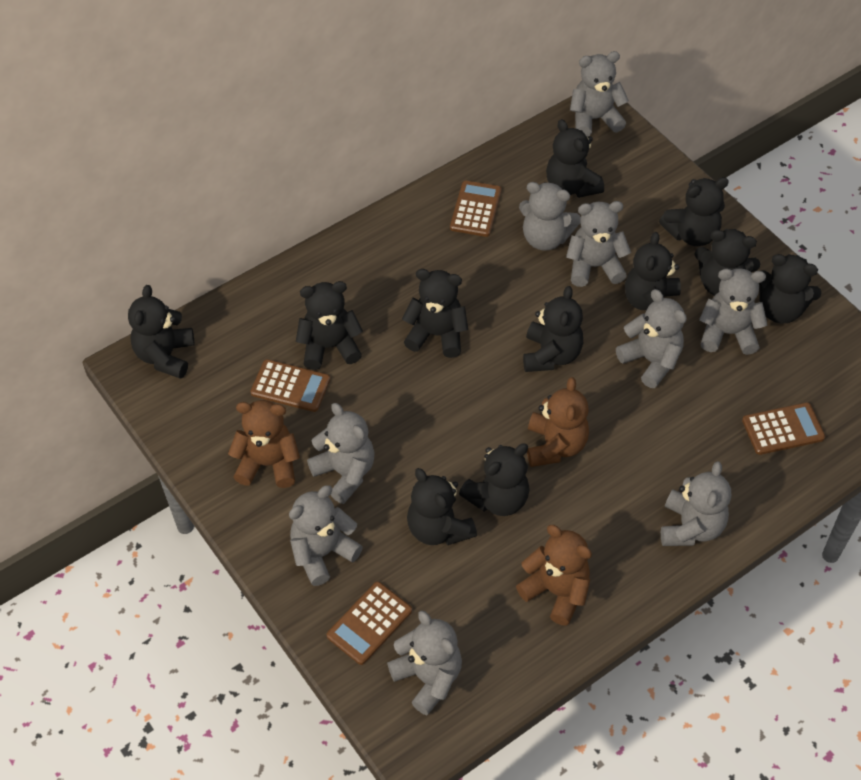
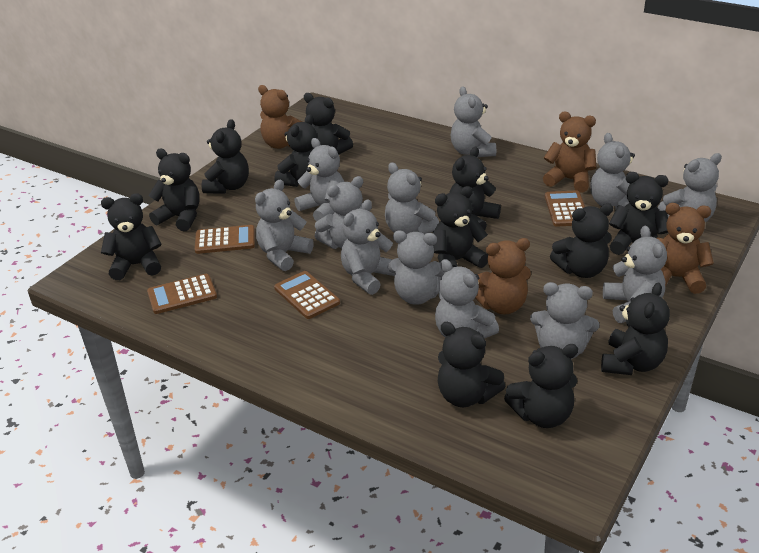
black teddy bear: [128,285,194,379] [296,281,363,370] [402,269,468,358] [407,468,477,545] [459,443,529,516] [523,286,583,372] [546,119,604,198] [625,232,681,313] [659,177,729,246] [694,229,760,296] [759,254,821,323] = 11 -> [101,193,162,280] [148,149,200,231] [201,119,249,193] [274,114,317,187] [304,93,353,154] [432,186,488,268] [438,322,505,407] [449,147,501,230] [504,344,578,428] [550,203,613,278] [601,283,670,375] [609,172,668,255] = 12
brown teddy bear: [228,400,300,488] [516,525,592,626] [527,377,589,467] = 3 -> [258,85,302,149] [475,238,531,315] [543,112,597,192] [657,203,714,294] = 4
grey teddy bear: [289,485,363,586] [307,403,375,504] [387,610,462,715] [519,182,580,251] [566,201,631,287] [570,51,629,137] [616,289,687,388] [661,461,731,546] [699,268,768,355] = 9 -> [255,180,314,271] [294,138,344,221] [315,176,363,249] [341,199,395,295] [385,162,439,234] [388,231,444,305] [435,259,499,339] [450,86,496,157] [530,282,600,359] [591,133,635,209] [603,226,667,323] [657,153,722,222] = 12

